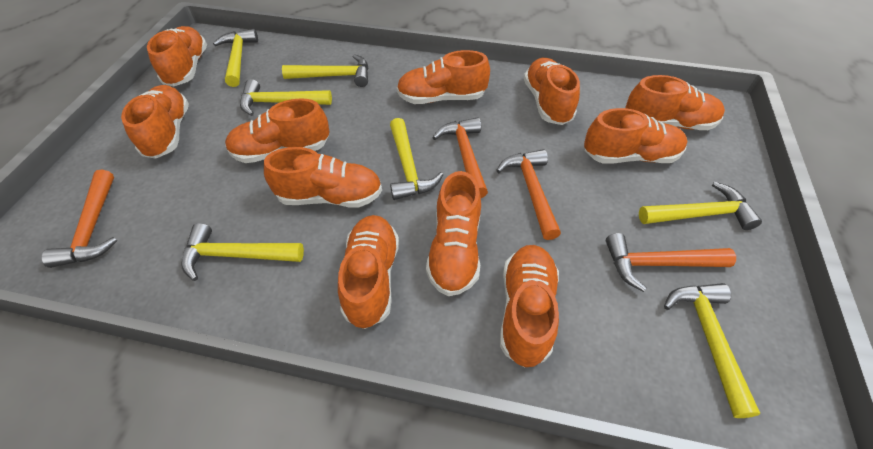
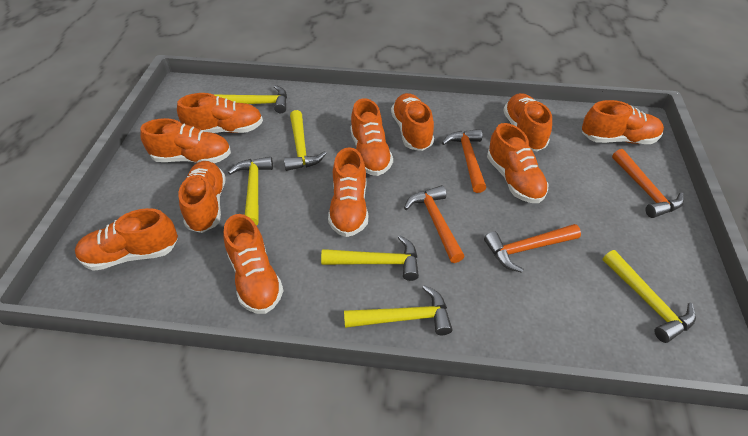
yellow hammer: [181,223,304,281] [213,29,258,87] [240,79,332,116] [282,54,369,87] [390,118,443,200] [639,182,762,230] [664,283,760,418] = 7 -> [213,85,287,113] [228,157,273,226] [284,110,327,171] [321,235,419,281] [344,285,452,335] [603,250,696,343] = 6

